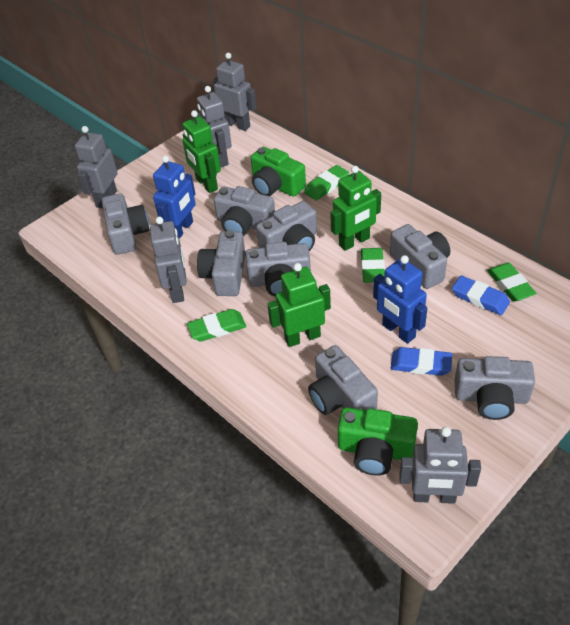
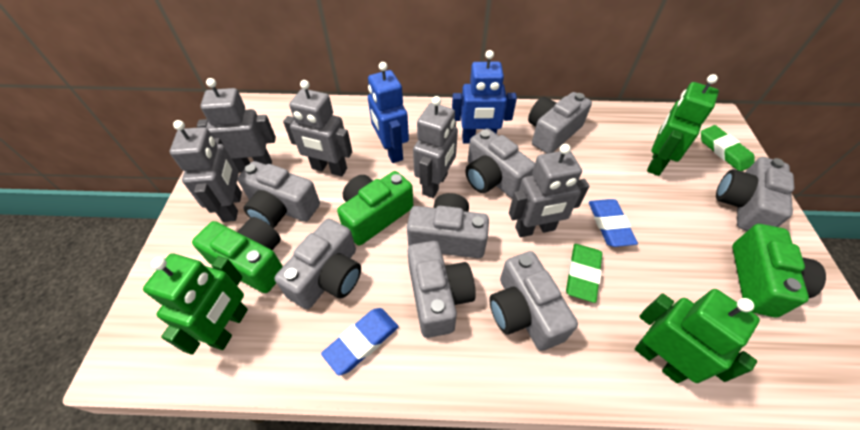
green camera: [251,147,306,197] [338,407,418,476] = 2 -> [192,217,283,293] [337,171,413,246] [732,224,826,317] = 3
green eraser: [187,309,246,342] [304,165,349,201] [361,248,385,283] [487,263,536,302] = 4 -> [566,244,602,303] [701,125,755,171] = 2

